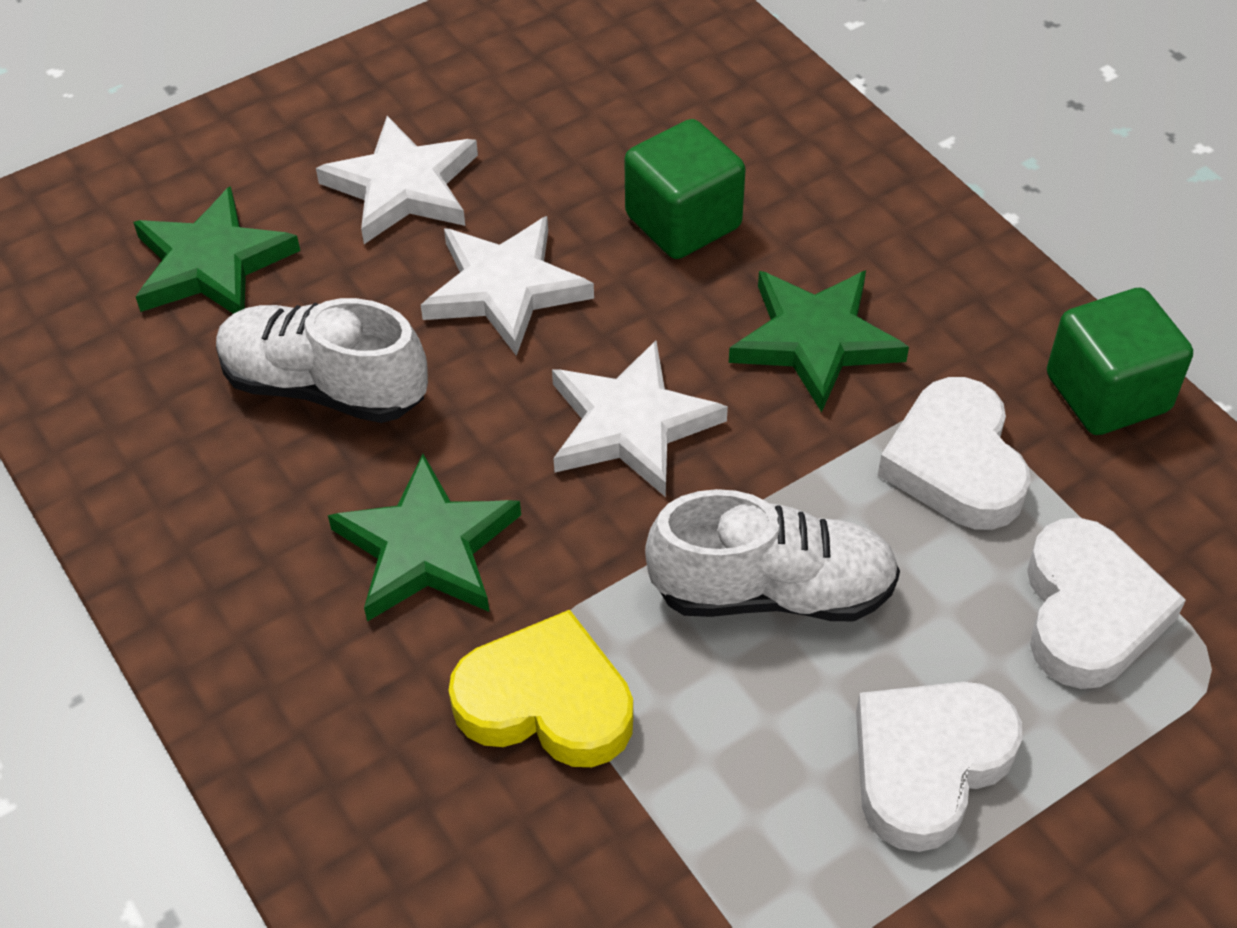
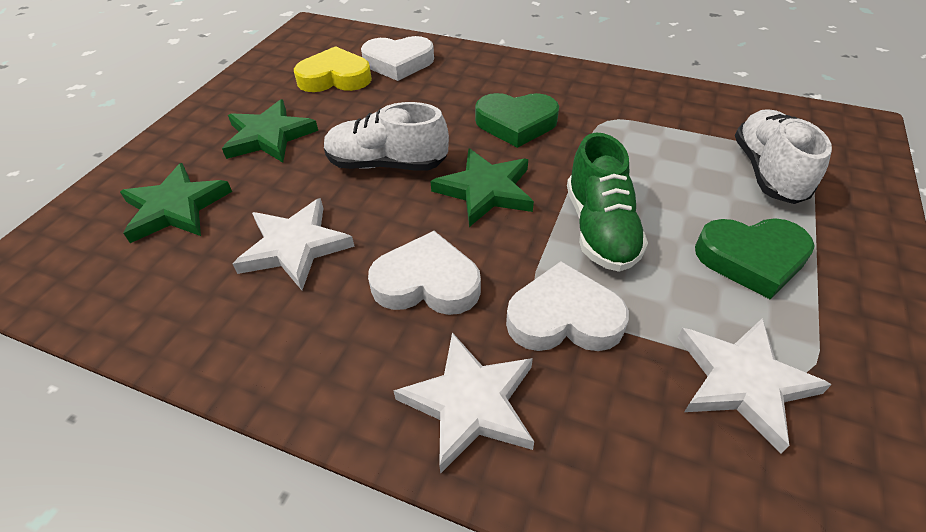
green cube: [624,119,746,259] [1047,288,1193,435] = 2 -> none = 0
green heart: none = 0 -> [475,93,559,148] [695,218,815,299] = 2
green shoe: none = 0 -> [567,133,648,272] = 1

